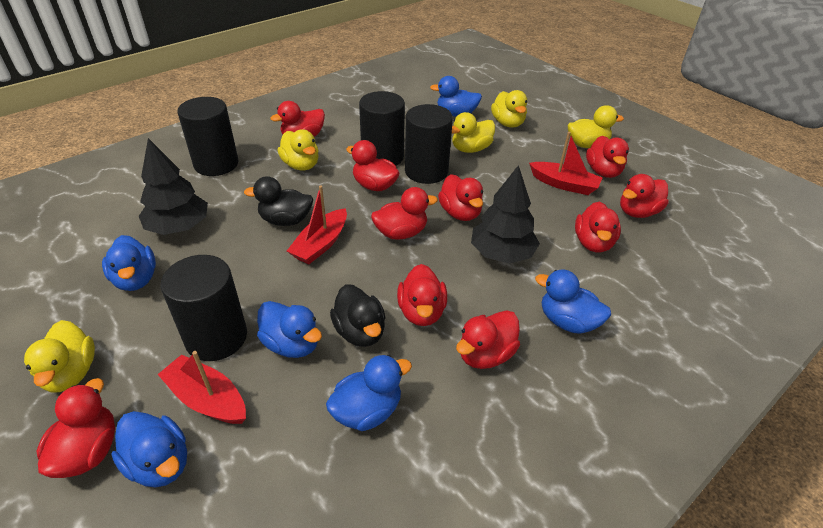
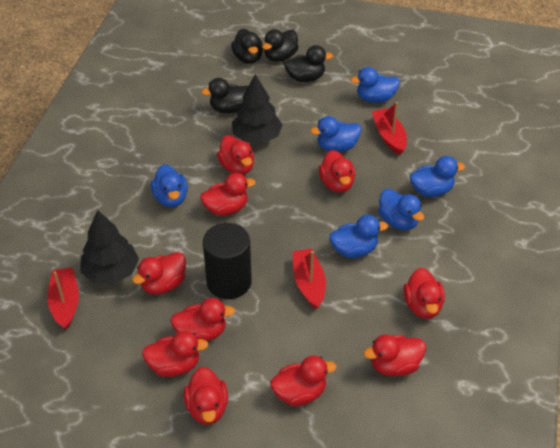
black cylinder: [161,255,247,361] [177,97,238,176] [359,91,405,166] [405,104,453,184] = 4 -> [203,223,252,299] = 1
black duck: [244,176,313,226] [330,284,386,347] = 2 -> [201,78,248,113] [231,29,263,64] [262,29,299,62] [284,45,333,82] = 4
yellow duck: [24,320,95,393] [277,129,319,170] [452,112,495,153] [491,90,527,127] [568,105,624,148] = 5 -> none = 0

